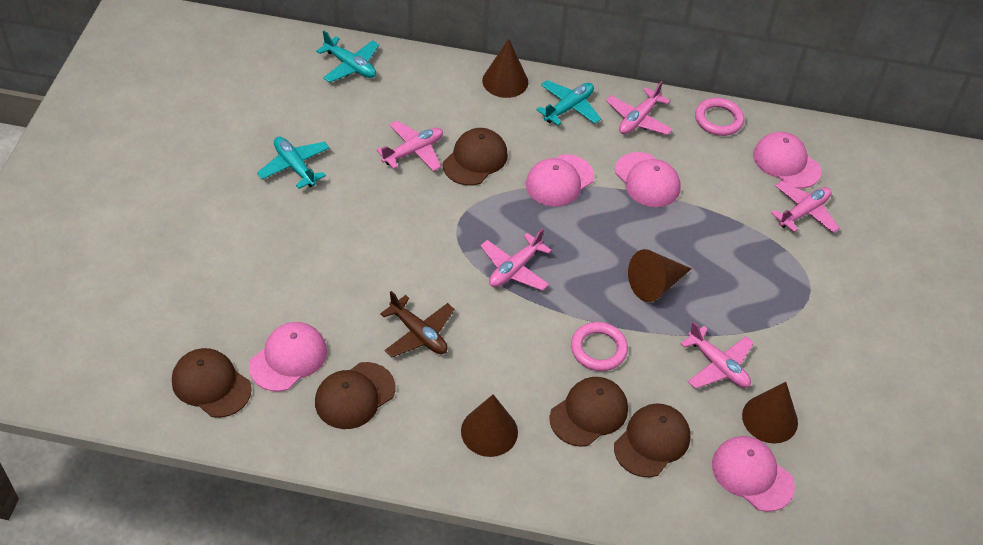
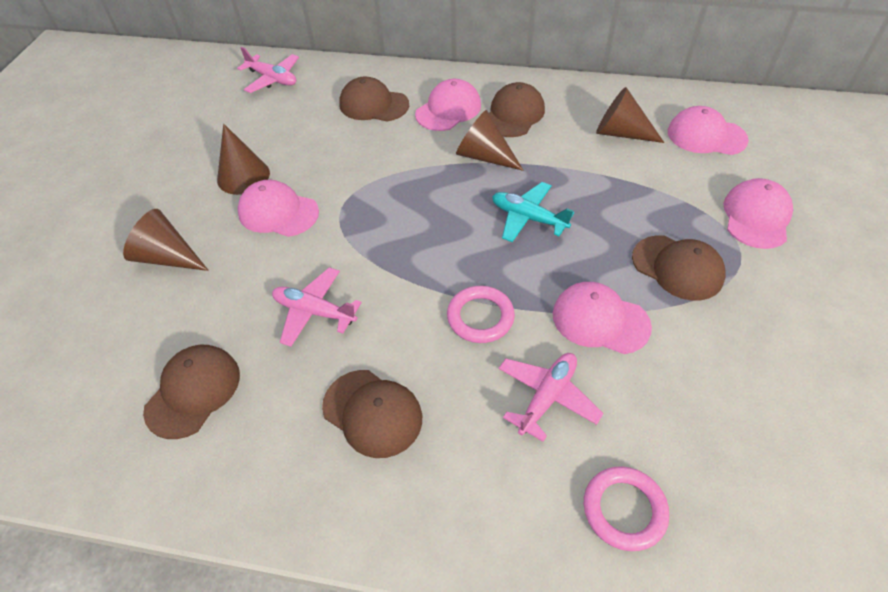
brown plane: [380,291,455,357] = 1 -> none = 0
pink plane: [376,121,443,171] [480,228,552,291] [606,81,673,135] [681,321,754,389] [771,181,839,233] = 5 -> [237,47,299,93] [272,267,362,347] [499,353,604,442] = 3
turquoise plane: [257,137,330,189] [316,31,379,83] [536,80,601,125] = 3 -> [492,182,574,242] = 1

